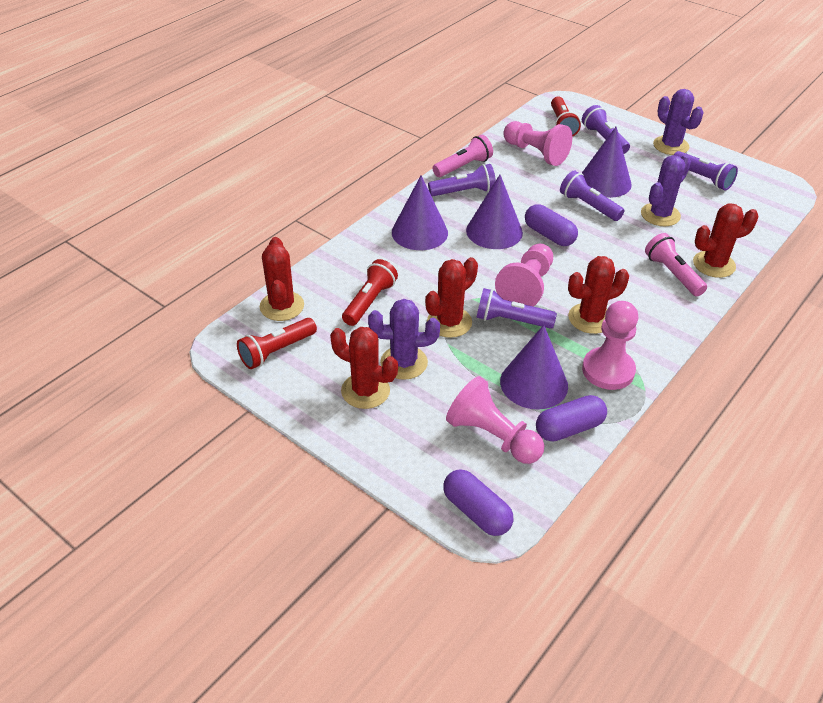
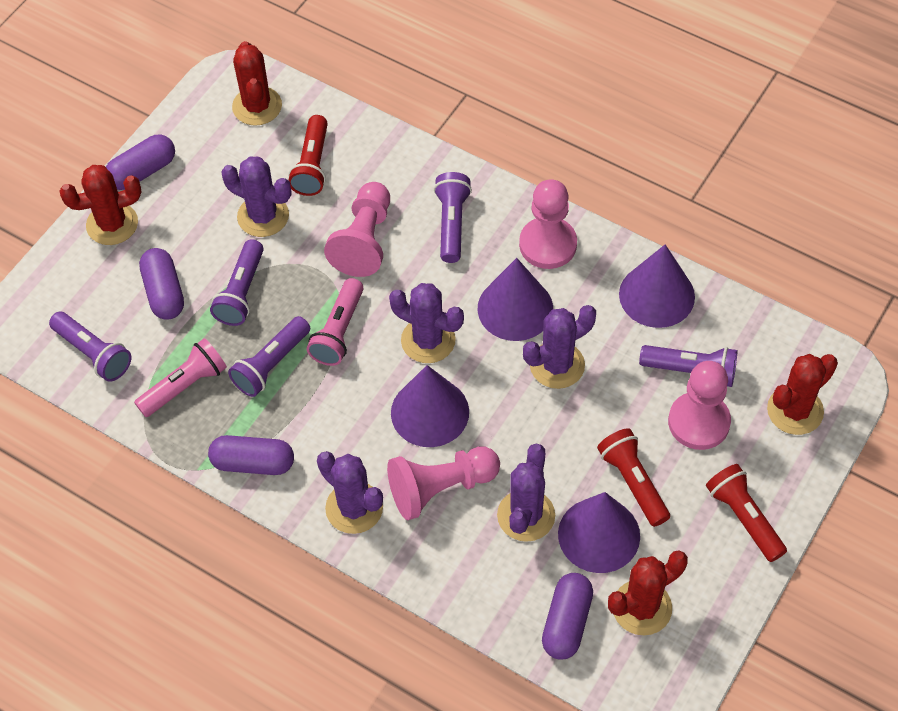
purple cactus: [368,299,440,380] [641,155,691,226] [653,89,704,155] = 3 -> [221,156,291,237] [317,451,383,534] [389,283,464,363] [497,444,555,542] [523,305,596,389] = 5
purple capsule: [443,469,513,536] [525,204,578,246] [536,395,607,441] = 3 -> [106,134,175,190] [139,248,184,320] [208,435,294,475] [542,573,593,660] = 4
red cactus: [260,237,304,321] [330,327,398,409] [425,257,478,338] [568,256,629,334] [693,203,758,278] = 5 -> [59,165,141,245] [232,41,282,126] [608,550,688,636] [767,354,838,435] = 4

